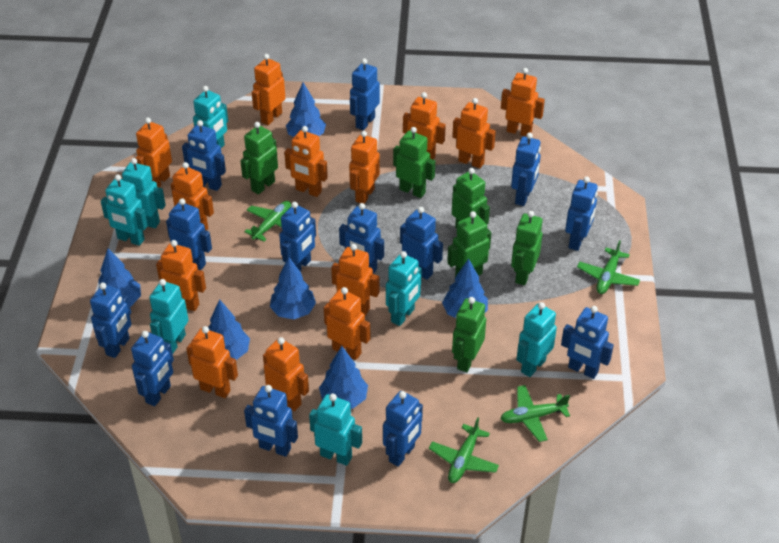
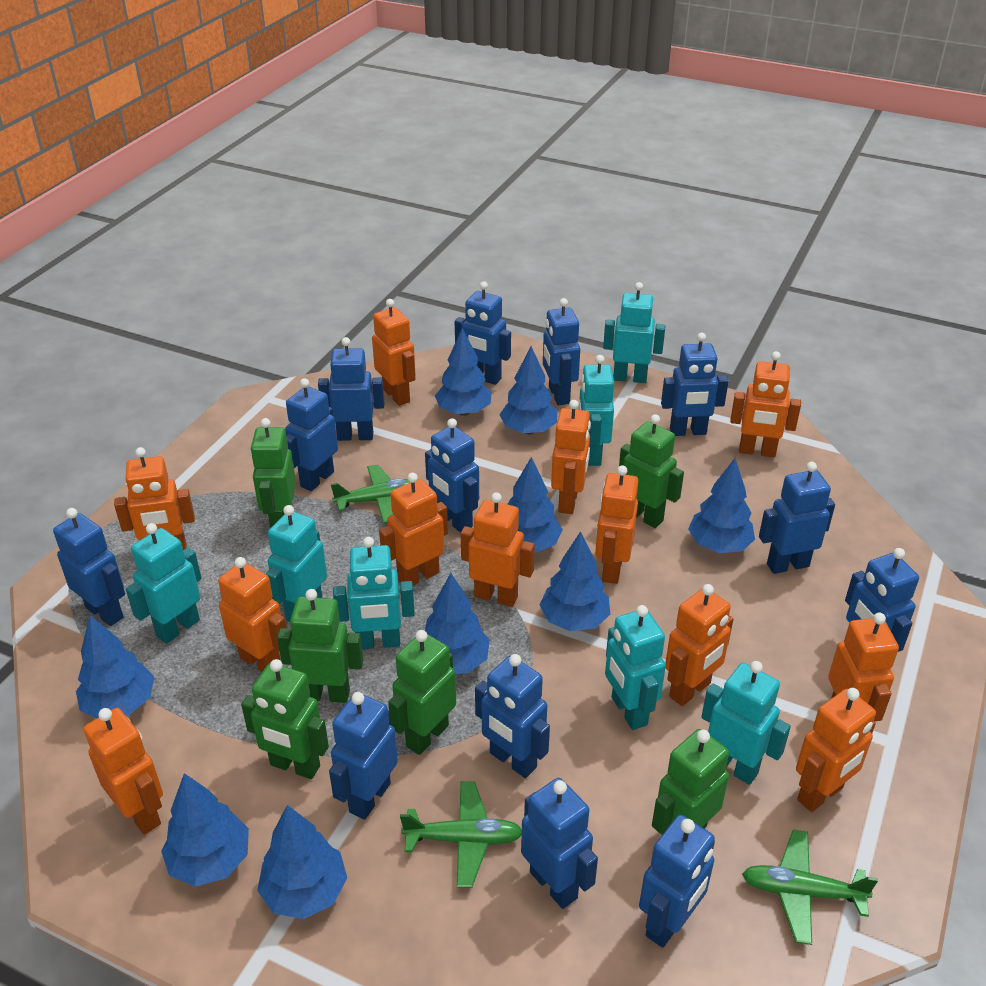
blue tree: [98,249,141,307] [208,299,250,360] [270,257,316,319] [286,82,326,137] [319,346,368,409] [442,258,488,318] = 6 -> [76,615,154,719] [161,773,249,887] [257,805,347,919] [425,573,490,674] [435,328,492,416] [499,346,557,434] [508,457,563,553] [540,531,610,631] [688,458,755,553] = 9
green plane: [244,201,291,242] [429,417,499,483] [500,385,570,442] [577,240,640,294] = 4 -> [331,464,410,523] [400,781,522,888] [742,830,878,945] = 3
orange robot: [135,118,172,188] [156,240,206,311] [171,162,214,230] [186,326,238,398] [252,54,285,125] [263,337,309,411] [284,126,328,197] [324,287,371,360] [331,244,380,315] [349,131,380,204] [403,92,446,160] [452,98,496,169] [501,68,545,137] = 13 -> [84,708,163,835] [114,447,195,550] [218,557,286,672] [372,299,415,406] [379,472,448,585] [461,492,535,607] [551,400,591,514] [595,465,638,584] [665,584,734,706] [730,351,801,457] [796,688,876,812] [828,613,899,721] = 12

